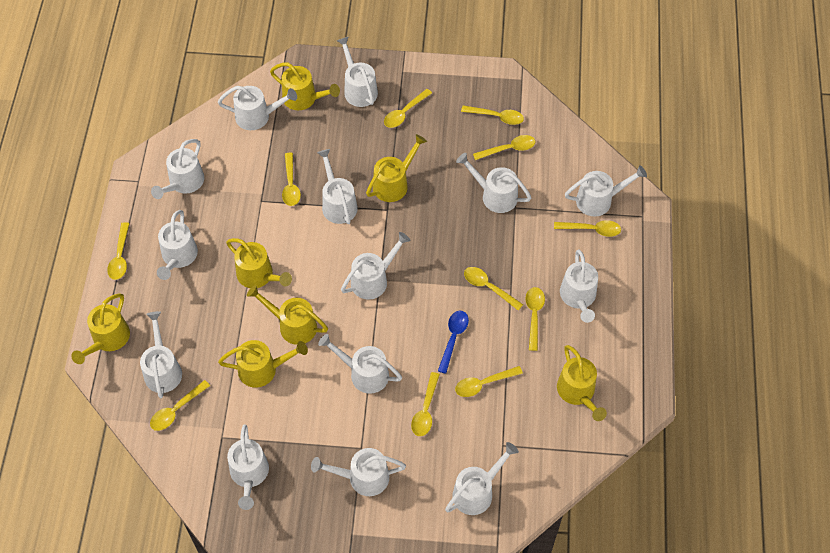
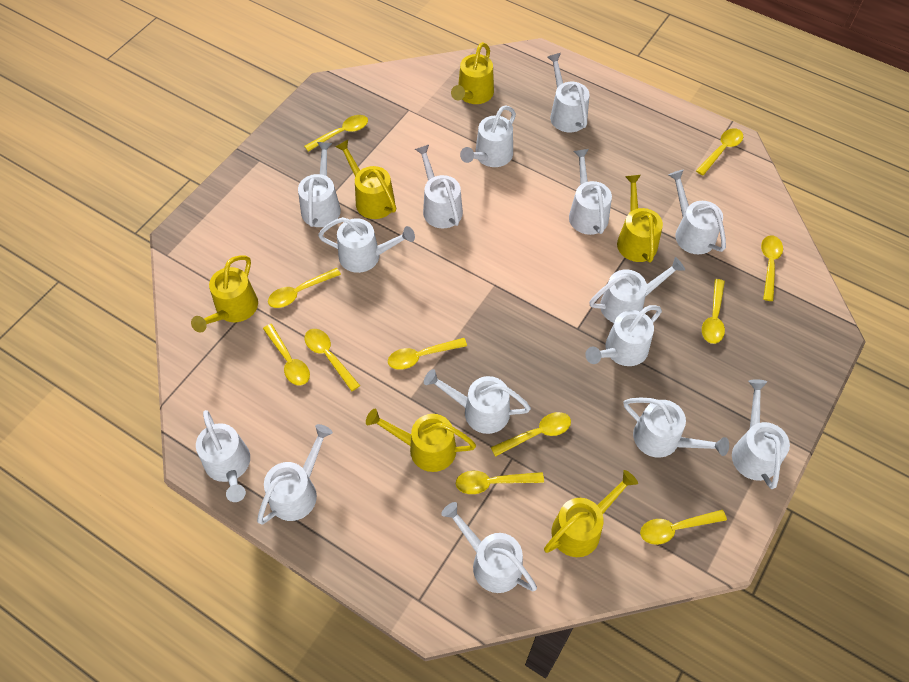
blue spoon: [438,311,469,374] = 1 -> none = 0
white watering can: [140,311,182,398] [151,139,204,199] [157,210,198,280] [218,86,297,130] [227,424,269,510] [311,448,406,496] [317,149,358,224] [318,334,402,394] [337,36,378,107] [341,232,411,299] [445,442,519,515] [456,153,531,213] [560,250,598,323] [565,165,647,217] = 14 -> [196,410,250,502] [257,424,333,525] [298,142,341,227] [318,217,415,273] [415,145,463,229] [424,369,531,434] [441,502,537,593] [460,105,516,167] [547,53,590,132] [569,149,612,235] [585,305,662,366] [589,257,685,323] [624,398,729,458] [669,170,726,254] [732,379,790,489] = 15
yellow watering can: [71,293,130,364] [218,340,308,388] [226,238,292,288] [247,285,328,345] [270,63,340,110] [366,134,427,202] [557,345,607,421] = 7 -> [191,255,258,332] [335,140,396,219] [366,409,476,472] [451,42,494,104] [544,470,638,557] [617,175,663,262] = 6

